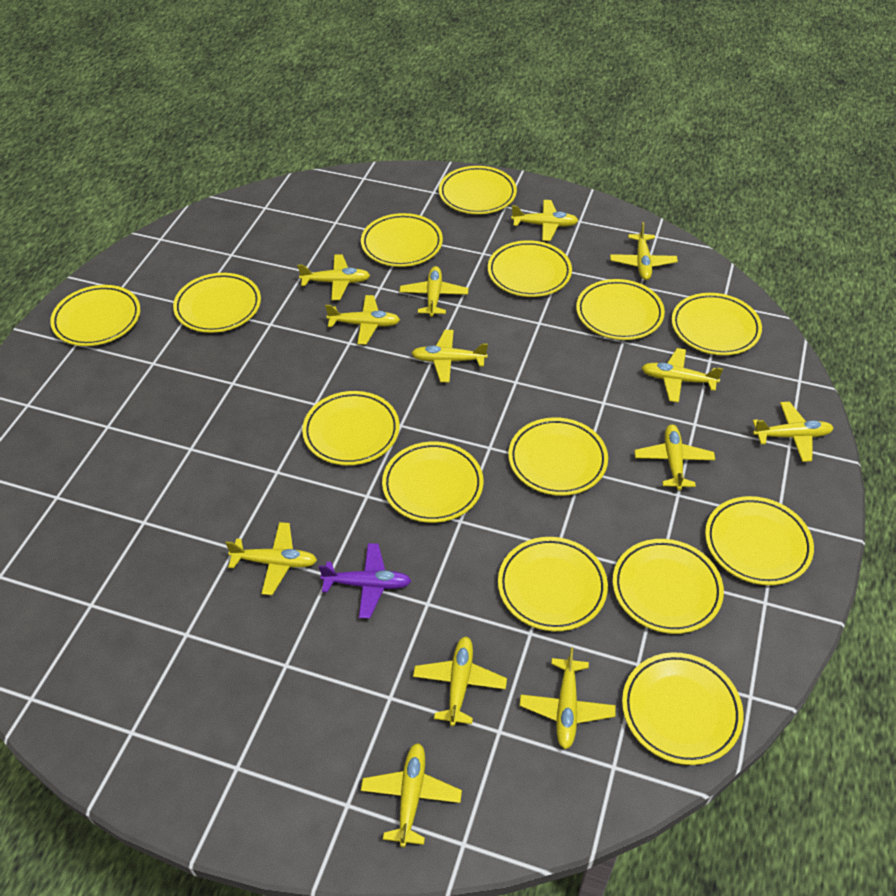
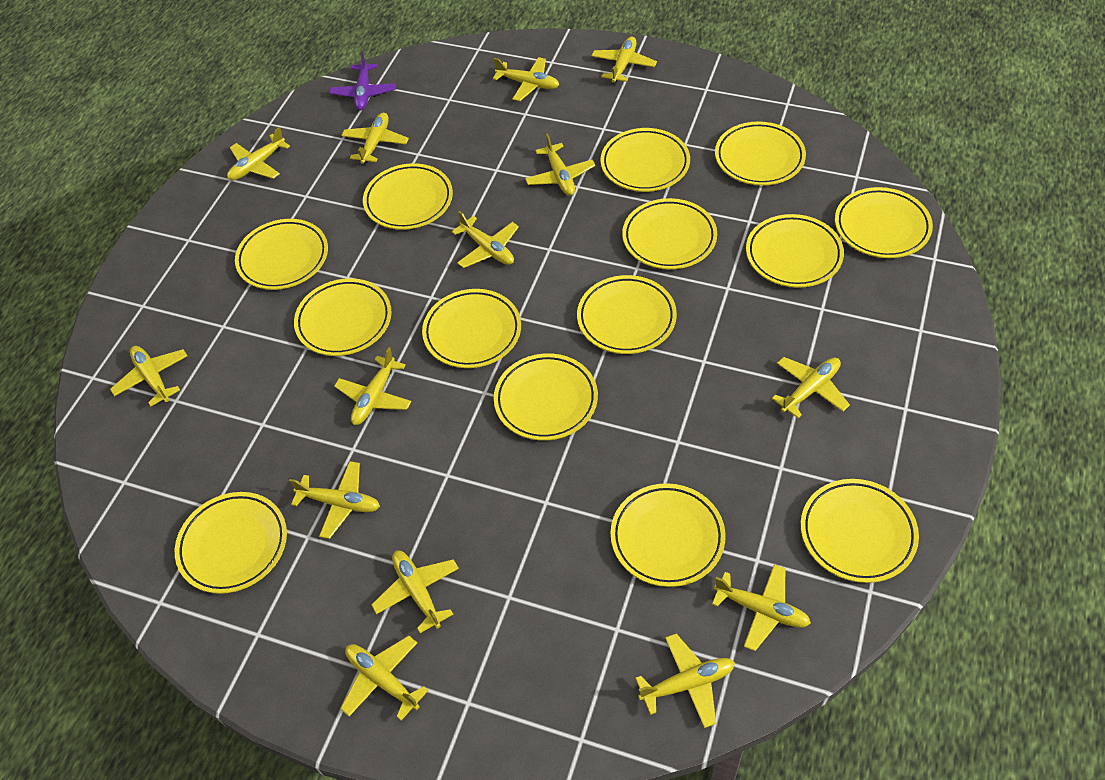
yellow plane: [226,522,317,595] [298,254,370,300] [325,295,400,345] [361,743,462,847] [399,266,468,317] [411,330,488,383] [413,636,507,726] [511,200,579,241] [520,647,616,749] [610,222,678,280] [634,424,715,490] [642,348,723,403] [753,402,833,462] = 13 -> [110,346,187,407] [227,127,290,180] [289,461,380,539] [334,347,412,425] [340,636,429,721] [341,113,409,164] [371,551,459,633] [452,211,519,268] [493,57,559,101] [525,133,596,196] [591,37,657,83] [635,633,735,728] [712,564,811,651] [772,357,850,418] = 14

